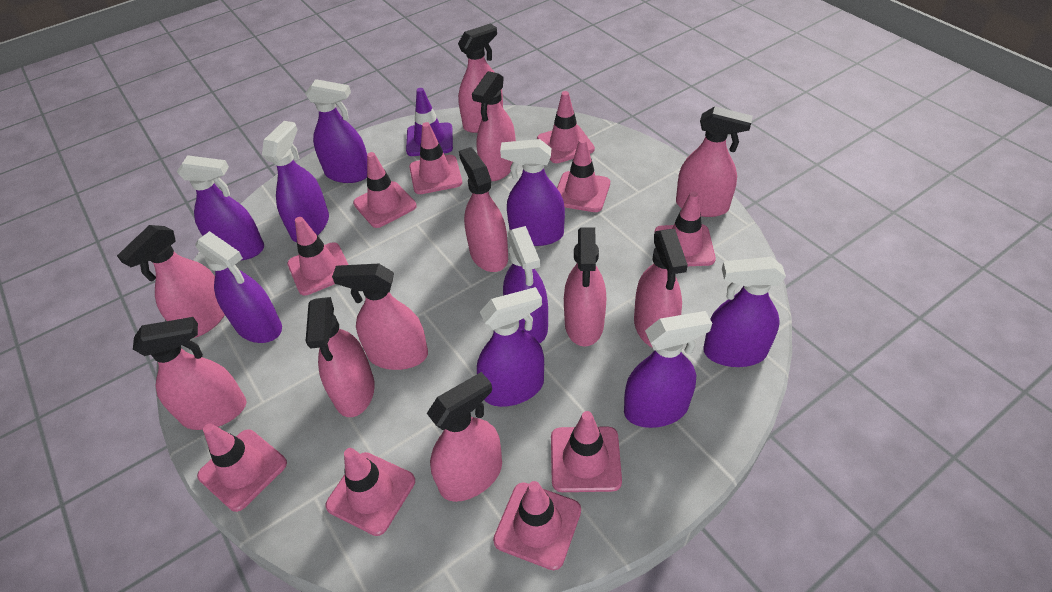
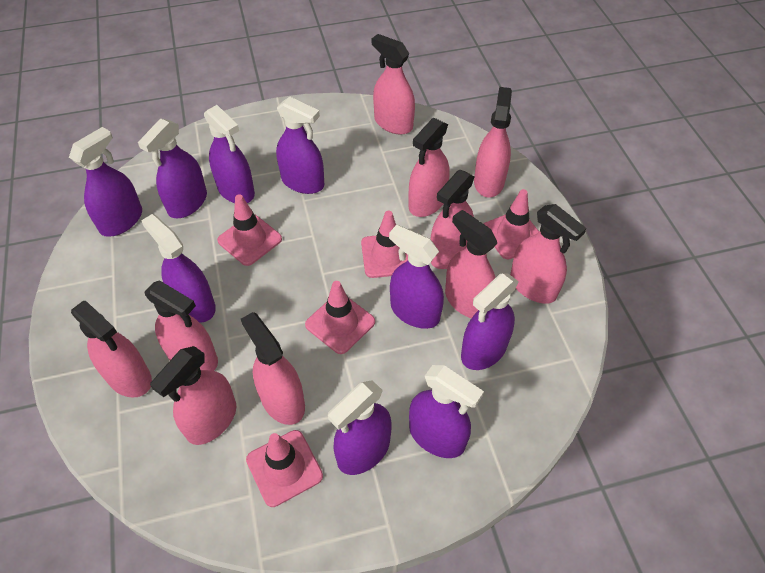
pink spray bottle: [117,225,225,338] [133,317,246,430] [305,297,375,417] [332,264,428,370] [427,372,502,502] [458,24,503,133] [459,147,508,272] [472,71,516,181] [564,227,606,347] [634,229,688,348] [676,106,753,217] = 11 -> [71,301,152,398] [145,280,218,371] [150,346,236,445] [241,312,305,425] [372,34,415,135] [409,118,449,217] [431,170,475,269] [445,210,497,318] [474,87,512,197] [510,204,587,304] = 10
pink traffic cone: [197,423,287,512] [287,217,349,295] [325,448,415,536] [353,152,417,228] [409,122,462,194] [493,481,581,570] [537,91,595,163] [551,411,622,492] [557,138,610,212] [655,191,716,266] = 10 -> [217,194,282,266] [246,430,323,507] [305,281,375,354] [361,211,408,278] [484,189,539,260] = 5
purple traffic cone: [406,88,453,156] = 1 -> none = 0

